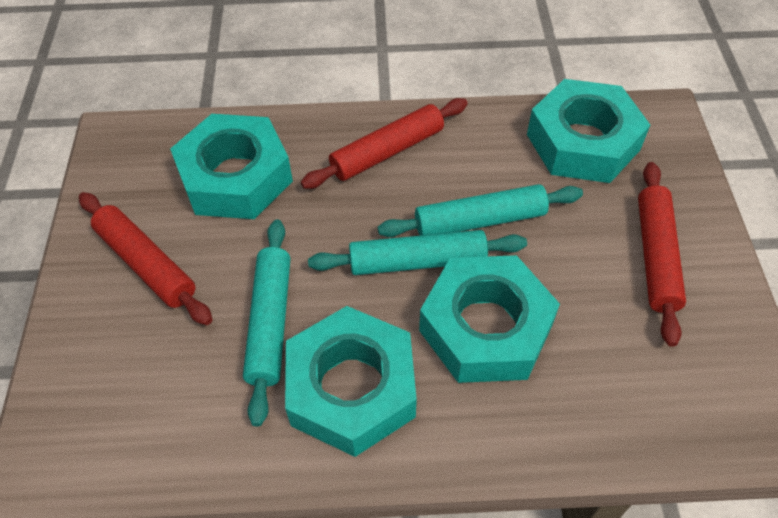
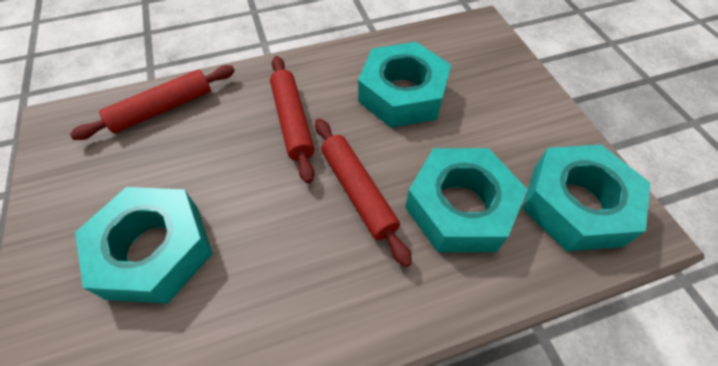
turquoise rolling pin: [243,220,290,427] [308,230,527,275] [378,184,583,237] = 3 -> none = 0

